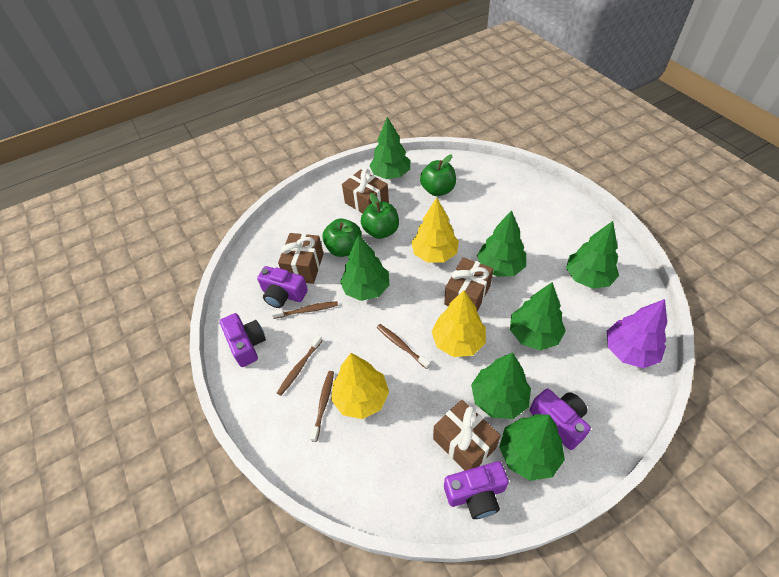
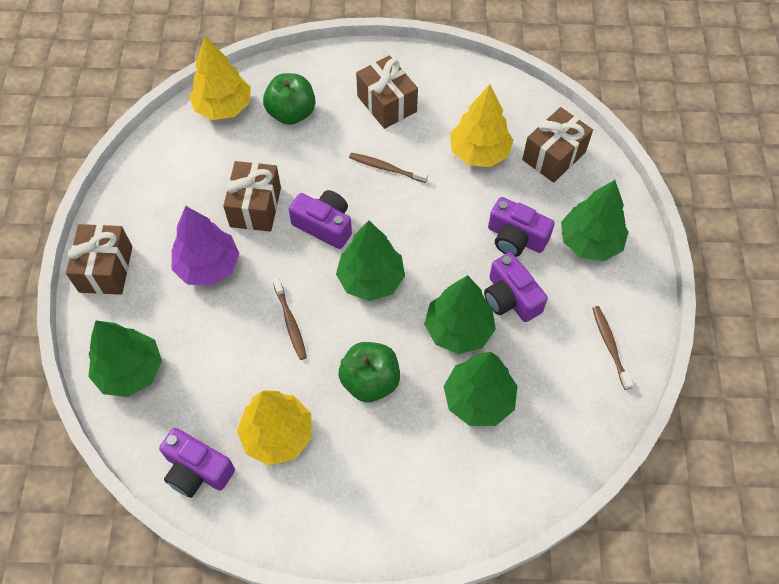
brown toothbrush: [272,301,338,319] [277,335,323,396] [310,371,334,442] [377,324,430,369] = 4 -> [273,278,307,360] [349,153,428,183] [592,306,633,390] = 3
green apple: [322,218,362,257] [361,193,399,239] [420,155,456,196] = 3 -> [263,73,316,125] [339,342,400,402] = 2
green tree: [340,234,389,301] [369,117,410,179] [471,352,531,419] [477,210,526,277] [499,414,565,481] [510,282,566,350] [566,221,619,289] = 7 -> [88,321,162,397] [336,221,405,301] [424,275,496,354] [444,352,517,426] [561,180,628,261] = 5

